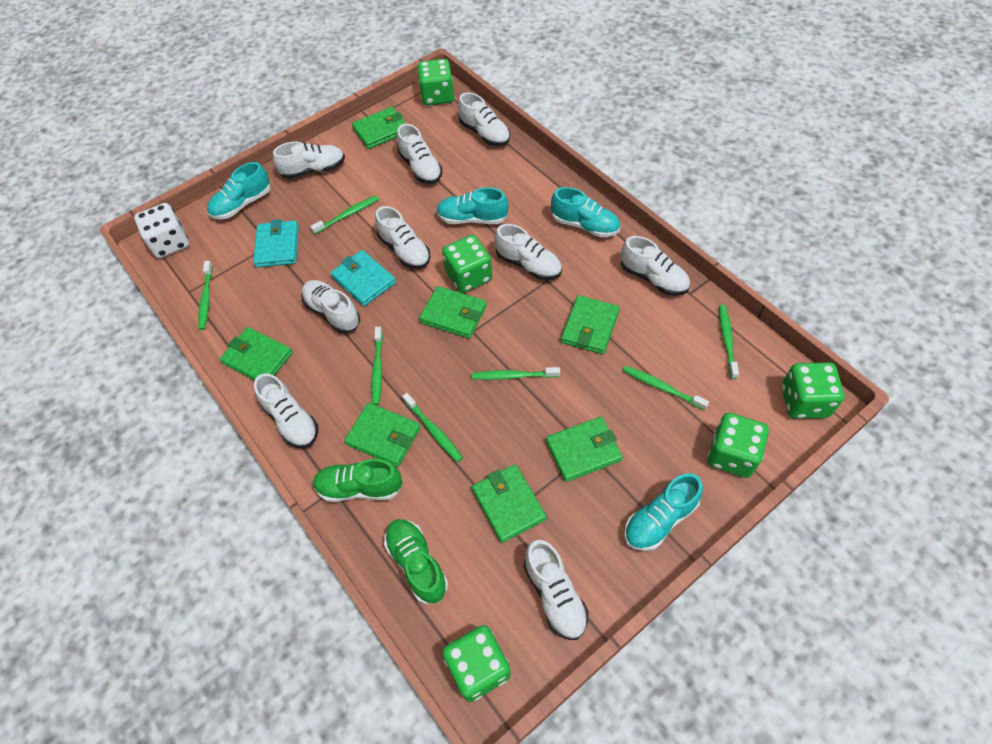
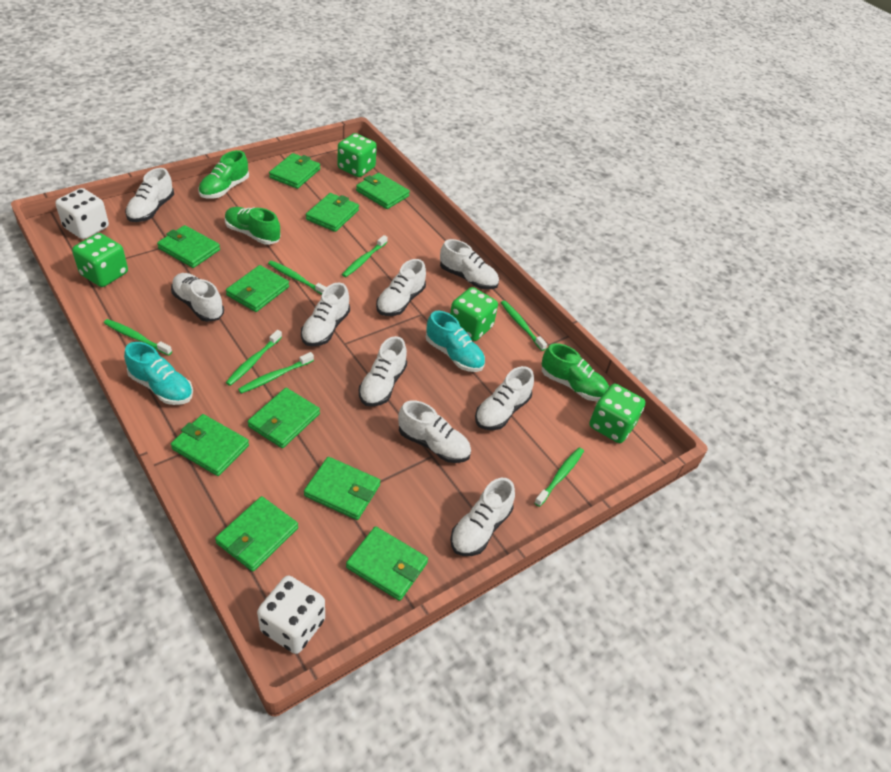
green dice: [417,59,454,106] [442,235,492,293] [442,625,511,702] [708,413,769,478] [782,362,844,419] = 5 -> [72,233,128,287] [338,133,377,177] [450,287,498,341] [589,384,645,443] = 4
green shoe: [313,459,403,502] [384,519,448,604] = 2 -> [199,150,249,199] [225,207,281,245] [542,343,609,401] = 3
green wallet: [220,327,293,380] [344,403,421,467] [352,107,406,149] [419,286,487,339] [472,464,546,543] [546,417,623,482] [561,295,620,354] = 7 -> [157,225,220,268] [171,414,249,476] [215,496,298,572] [226,265,289,312] [247,388,320,448] [269,153,320,189] [304,457,380,520] [306,193,359,232] [346,526,428,601] [356,173,410,209] = 10
turquoise shoe: [207,162,271,220] [437,187,508,224] [551,187,620,237] [624,473,703,551] = 4 -> [124,342,193,405] [426,311,485,372] = 2
turquoise wallet: [253,219,299,268] [330,250,396,306] = 2 -> none = 0
white dice: [134,203,189,258] = 1 -> [55,188,109,239] [257,576,325,654] = 2

